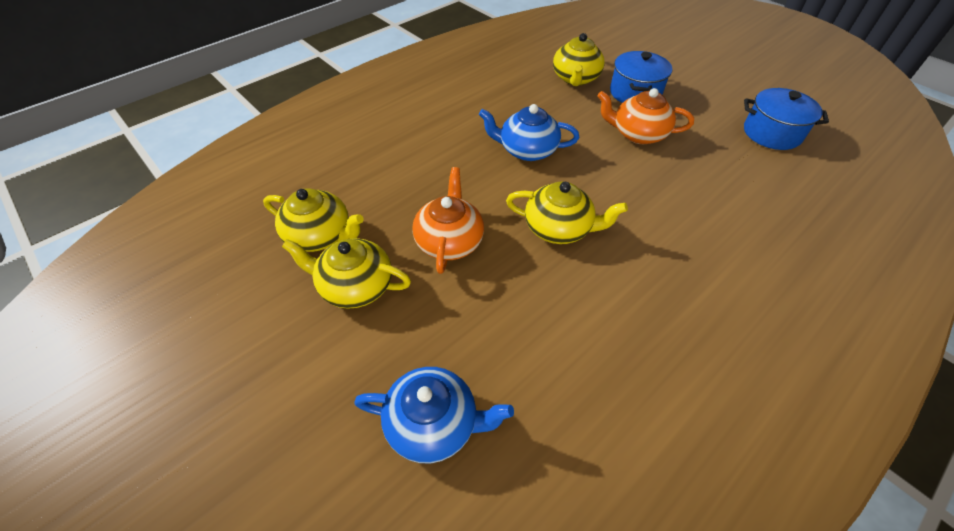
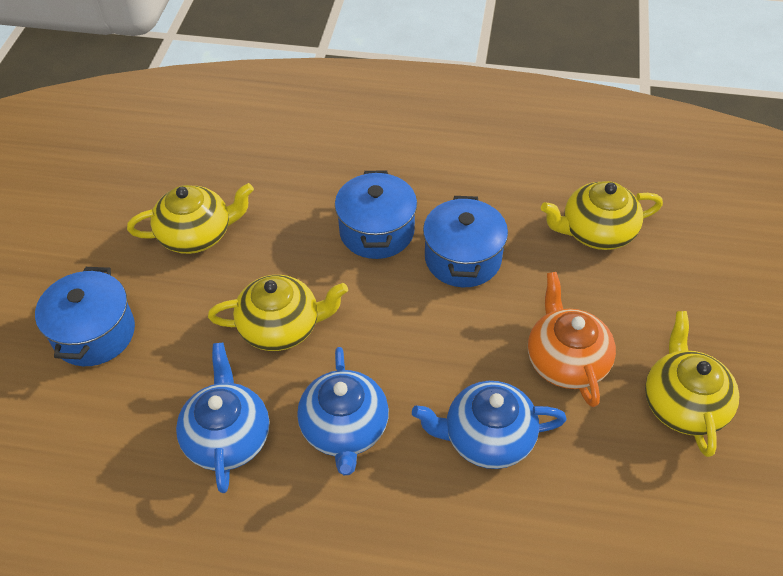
blue pot: [610,51,672,103] [744,88,829,150] = 2 -> [35,267,135,366] [335,170,417,259] [423,196,508,287] = 3
blue teapot: [354,367,514,463] [479,104,579,161] = 2 -> [176,343,269,493] [297,347,389,475] [412,381,567,469] = 3
orange teapot: [412,167,484,274] [597,88,694,144] = 2 -> [528,272,616,407] = 1

